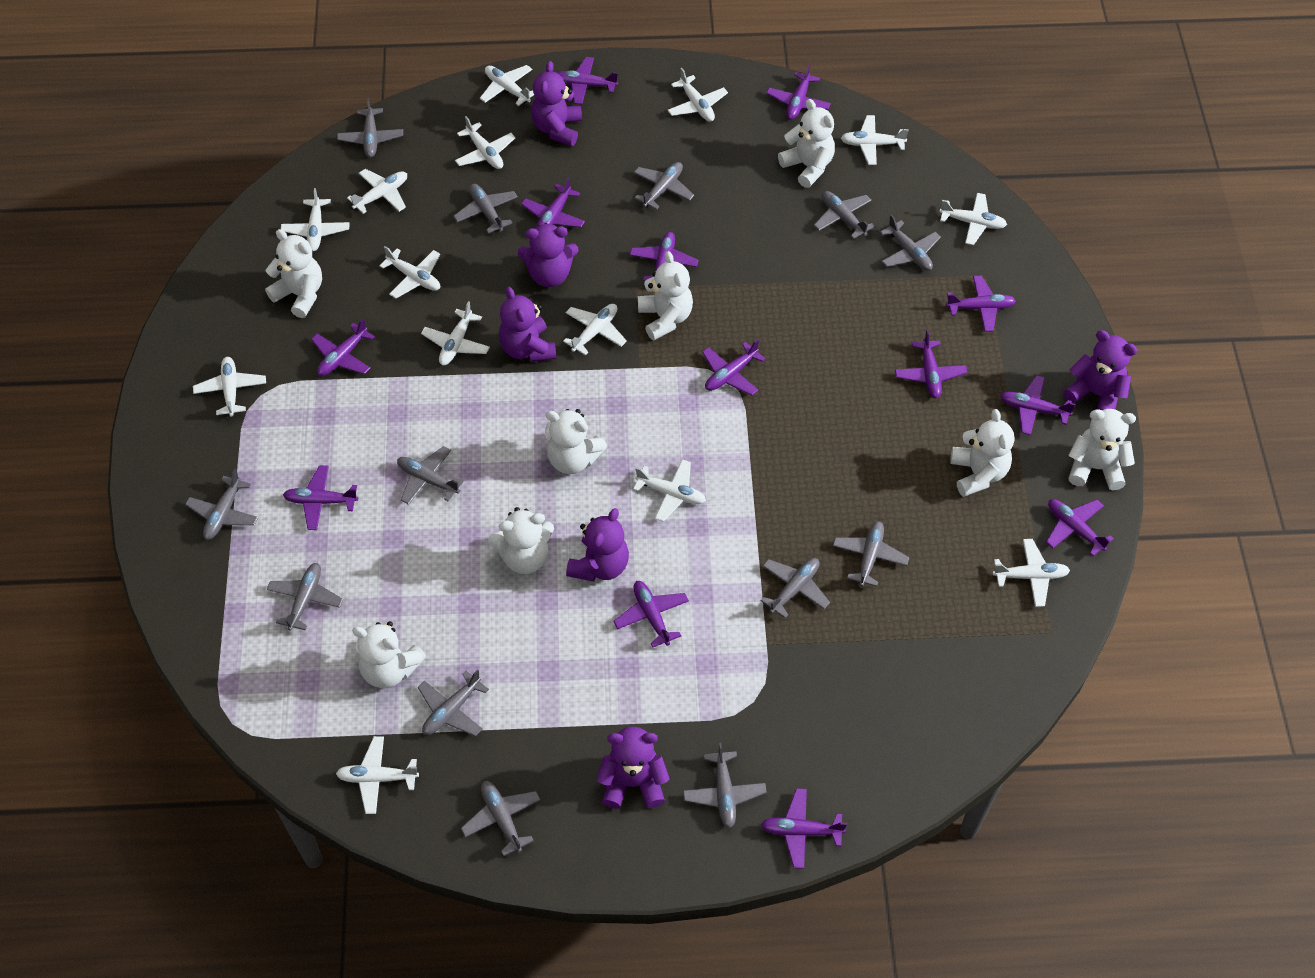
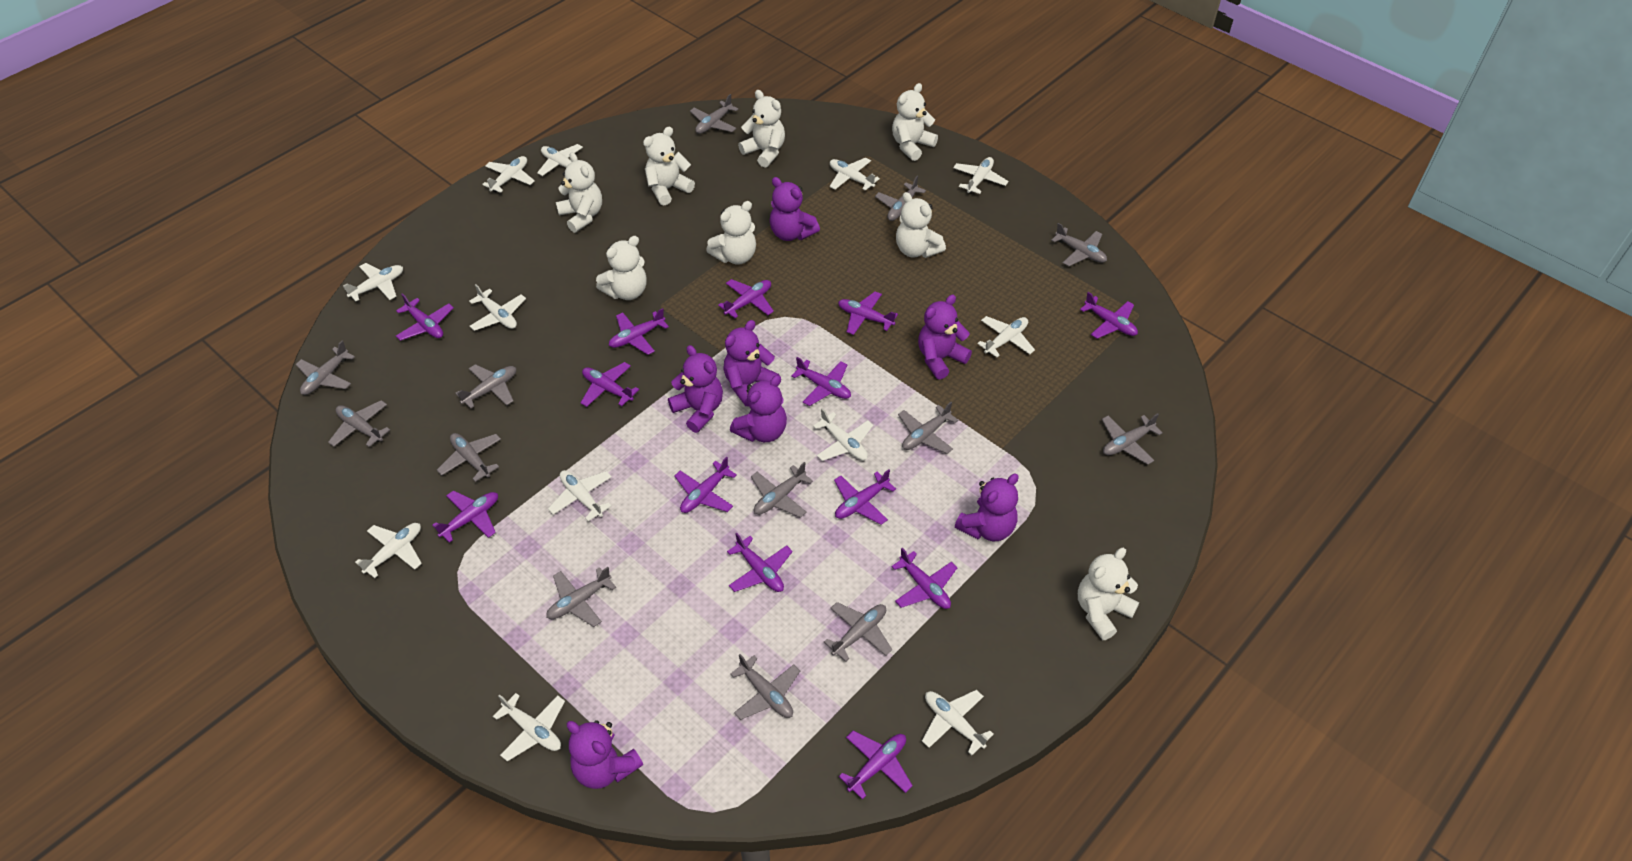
purple teddy bear: [499,287,556,362] [518,223,578,287] [531,61,582,146] [566,508,629,582] [597,727,670,809] [1063,330,1137,410] = 6 -> [566,720,643,789] [668,345,723,433] [723,320,780,406] [730,375,787,442] [770,177,820,241] [918,295,972,380] [955,473,1019,541] = 7
white plane: [193,357,266,417] [281,188,350,251] [336,736,419,814] [347,169,407,214] [380,246,440,298] [421,301,490,365] [455,116,516,169] [480,65,534,106] [563,304,627,356] [633,459,706,522] [668,68,728,122] [841,115,909,165] [940,193,1007,245] [993,539,1070,607] = 14 -> [343,263,403,301] [355,523,422,578] [469,284,526,331] [482,156,535,193] [493,693,565,761] [537,144,583,176] [548,470,612,521] [813,408,873,461] [830,158,880,191] [922,690,994,755] [953,157,1008,194] [977,316,1035,357] = 12

